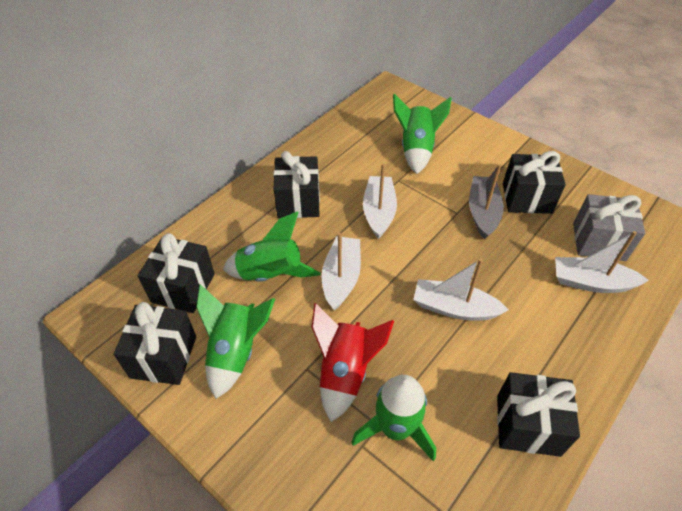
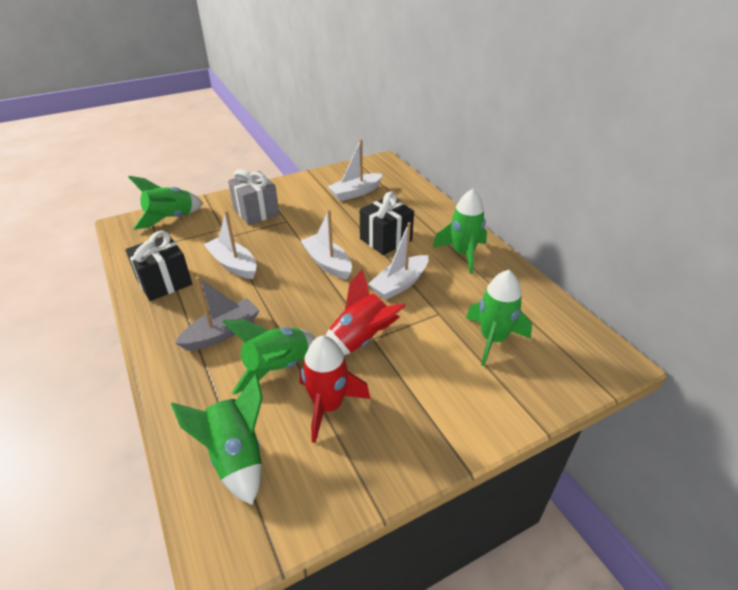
black gift: [113,302,196,385] [138,233,215,313] [273,151,320,218] [497,372,580,457] [503,151,566,214] = 5 -> [125,230,192,301] [360,191,414,255] = 2
green rocket: [196,284,275,399] [223,212,321,282] [351,375,436,461] [393,94,452,174] = 4 -> [128,176,203,229] [171,374,263,505] [222,319,315,395] [433,189,487,274] [466,270,532,366] = 5
red rocket: [312,303,394,422] = 1 -> [300,336,370,443] [326,269,406,355] = 2

